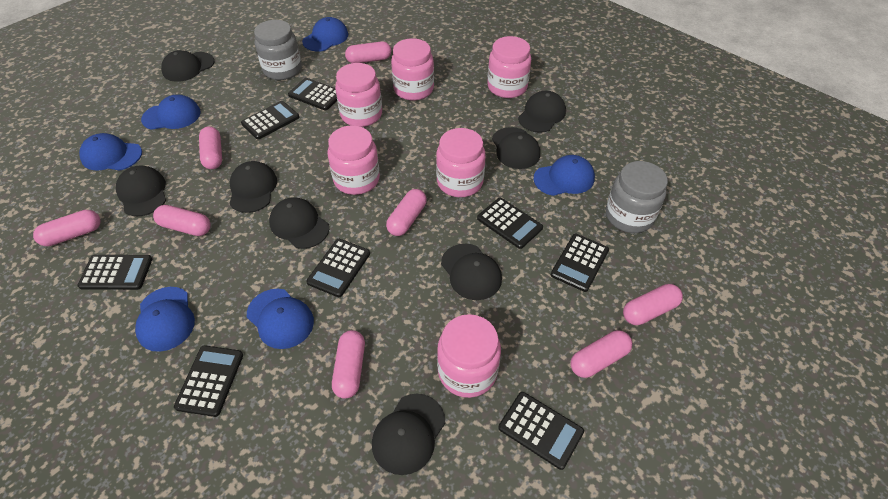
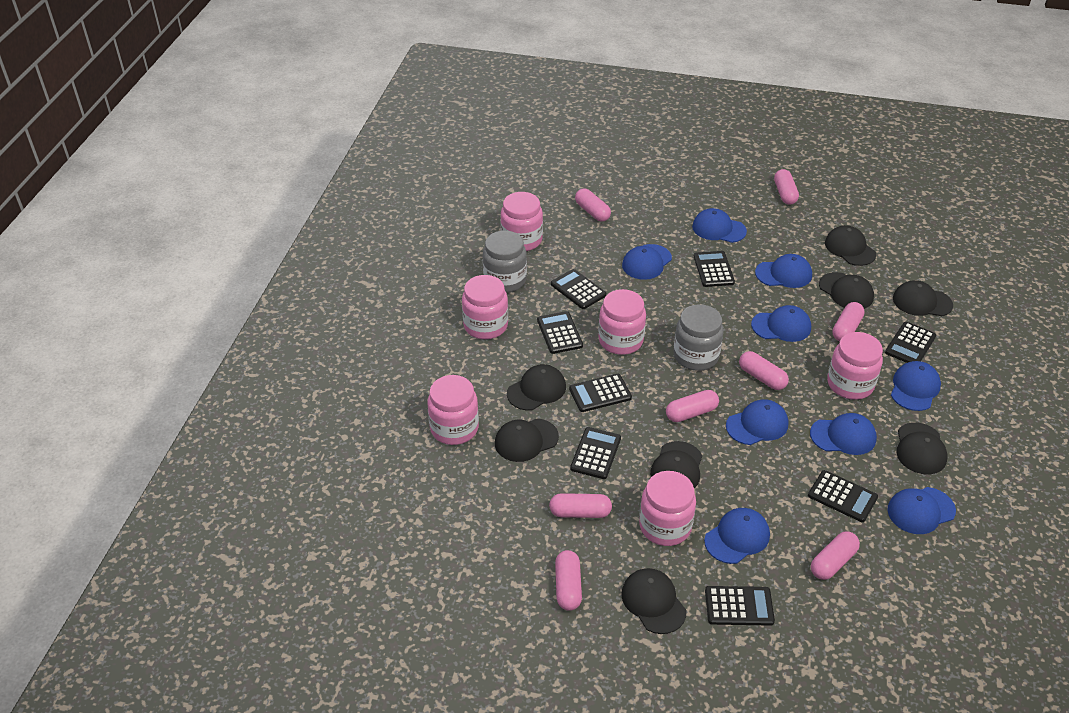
blue cap: [79,133,142,171] [135,287,195,352] [141,95,201,130] [247,289,314,349] [302,17,348,51] [534,155,595,196] = 6 -> [622,244,672,280] [692,208,747,243] [704,508,770,564] [726,399,788,445] [751,305,811,342] [755,254,812,288] [810,413,877,455] [887,487,956,534] [891,361,941,411] = 9

